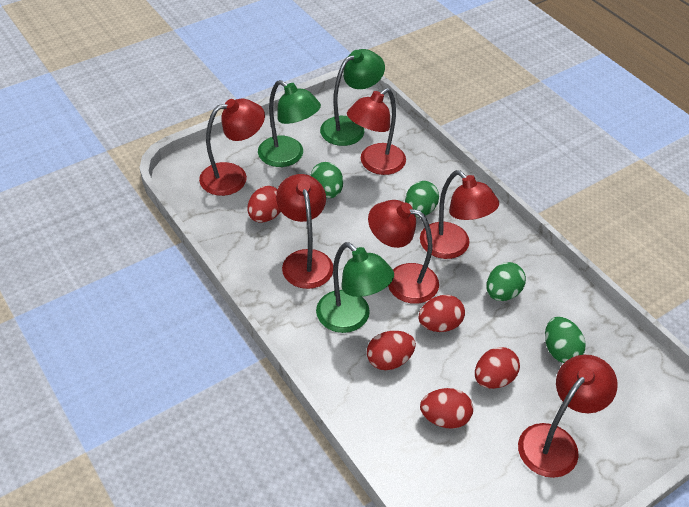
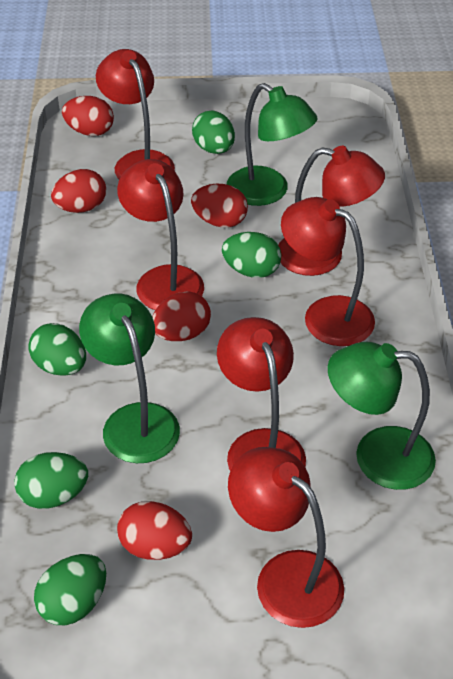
green egg: [310,162,343,198] [405,181,439,217] [486,262,526,301] [545,317,586,363] = 4 -> [14,452,88,509] [28,323,86,376] [34,554,106,625] [192,110,235,154] [222,232,281,278] = 5

